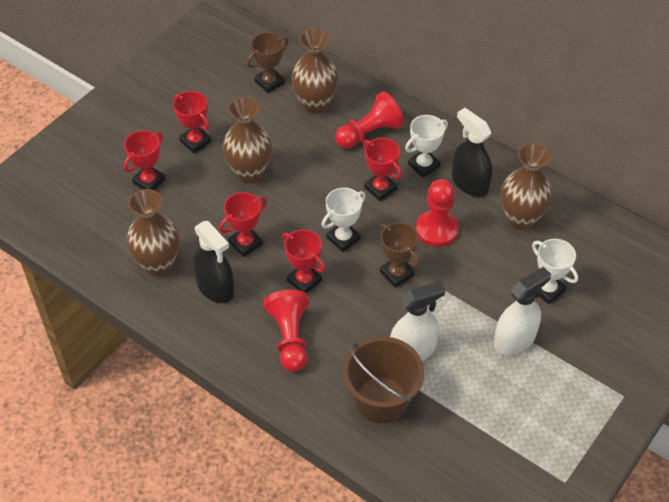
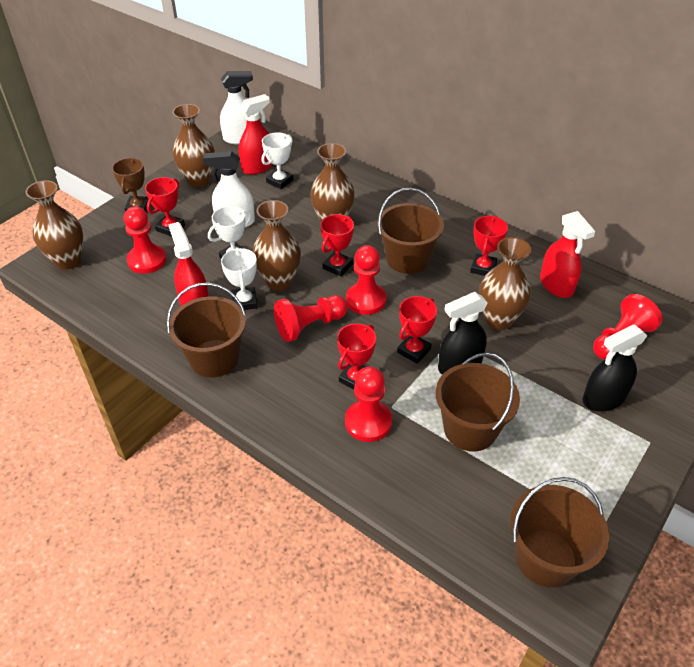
brown bucket: [343,337,424,423] = 1 -> [167,282,246,377] [377,188,444,274] [435,353,520,451] [510,477,609,587] = 4
brown trophy: [247,32,289,93] [379,222,419,288] = 2 -> [112,158,149,212] = 1
brown vase: [126,189,180,276] [222,97,272,183] [291,28,339,114] [500,143,552,230] = 4 -> [25,180,83,270] [172,104,215,187] [252,200,301,291] [310,143,355,222] [479,237,531,330] = 5
red pawn: [263,290,309,372] [335,91,404,149] [416,179,459,247] = 3 -> [124,206,167,274] [274,295,348,342] [345,366,392,442] [346,245,386,315] [593,294,663,360] = 5
red spray bottle: none = 0 -> [168,222,209,306] [239,94,273,175] [540,211,595,298] = 3

